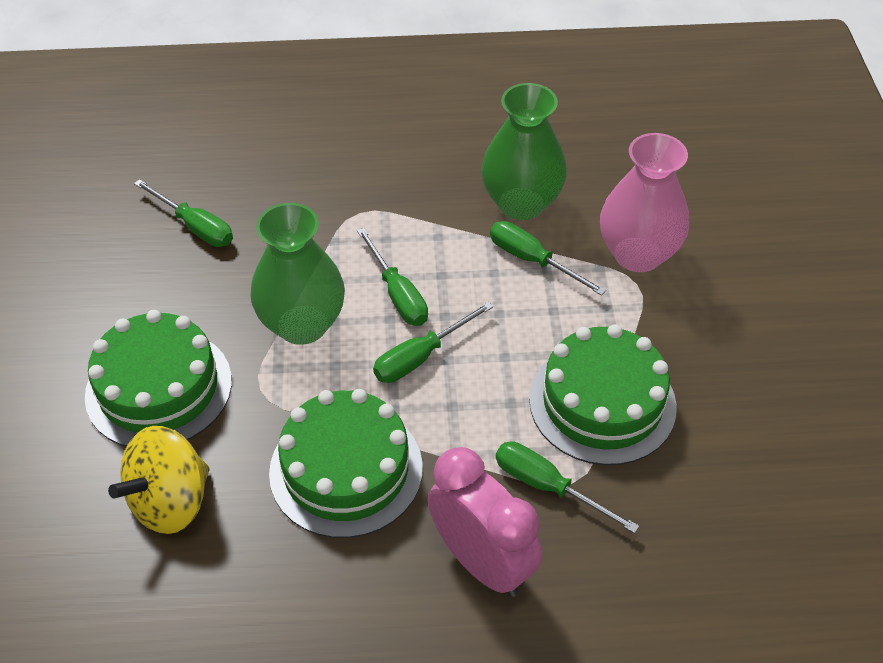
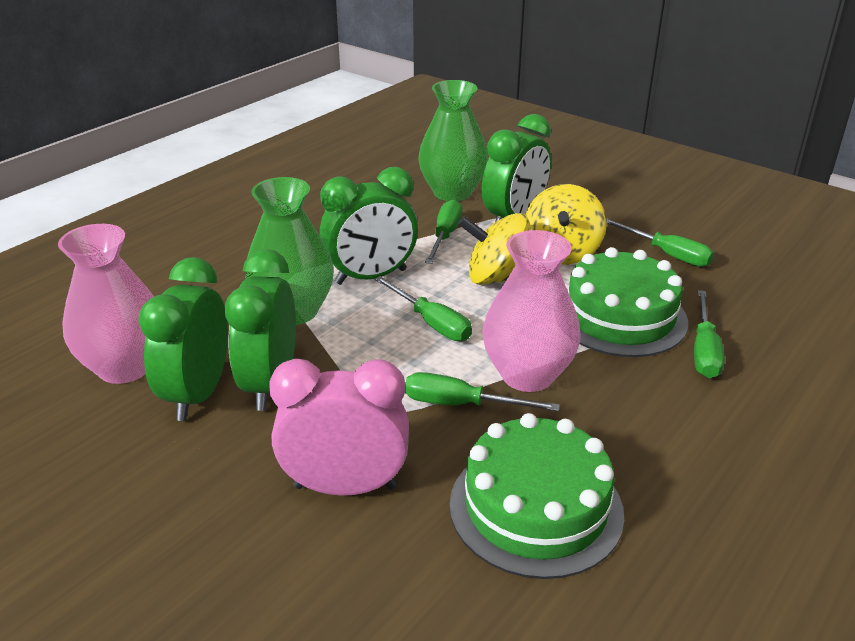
green cake: [85,310,232,447] [269,389,423,538] [529,324,677,465] = 3 -> [450,413,624,579] [568,247,688,357] = 2
green clock: none = 0 -> [138,257,228,421] [225,249,296,411] [320,167,418,285] [482,114,551,222] = 4
pink vase: [600,133,689,272] = 1 -> [58,224,154,384] [482,230,581,392] = 2
yellow spinning top: [108,426,210,534] = 1 -> [458,213,531,285] [526,184,607,265] = 2

